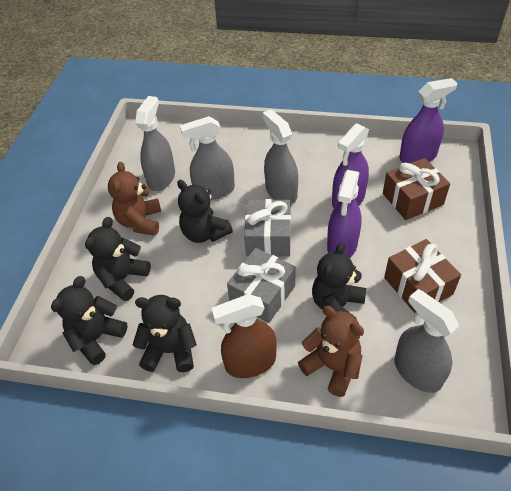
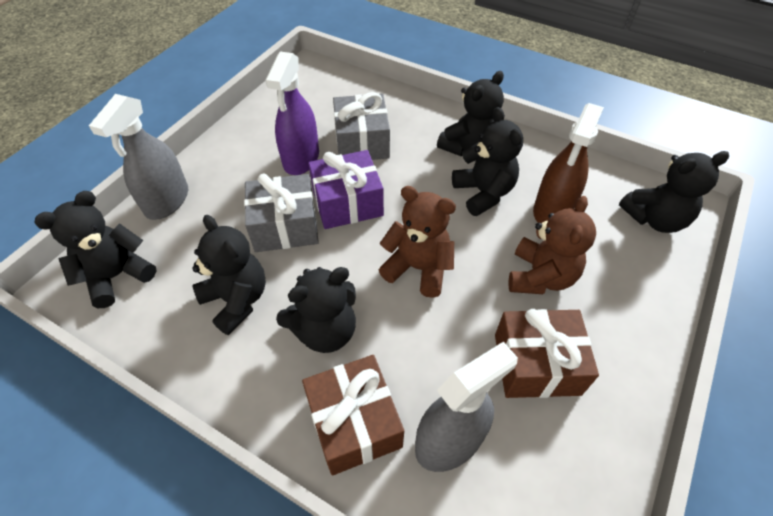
black teddy bear: [51,276,127,365] [85,217,151,301] [133,295,197,372] [177,180,233,243] [312,242,366,318] = 5 -> [34,191,156,308] [192,215,266,335] [276,267,356,353] [437,71,504,156] [452,107,523,216] [619,151,729,233] = 6
grey spray bottle: [135,96,175,191] [180,116,235,200] [263,109,298,204] [394,289,459,393] = 4 -> [89,94,188,220] [415,342,518,472] = 2
purple gift: none = 0 -> [308,150,384,229] = 1
purple spray bottle: [327,170,361,258] [332,123,369,208] [399,78,457,163] = 3 -> [265,52,319,175] = 1

